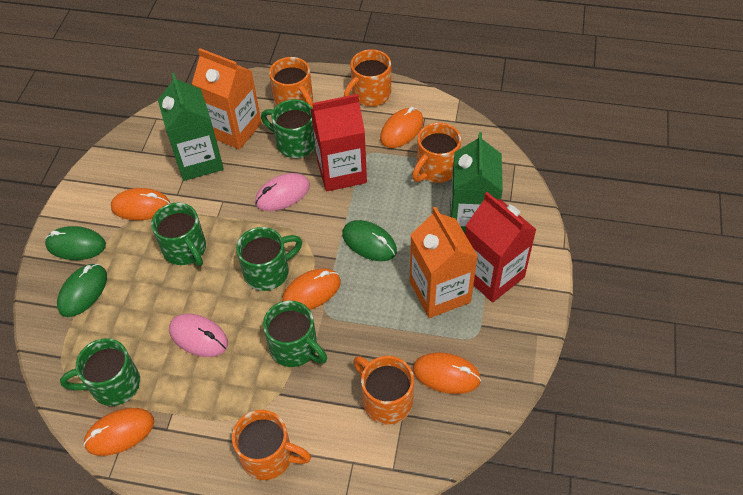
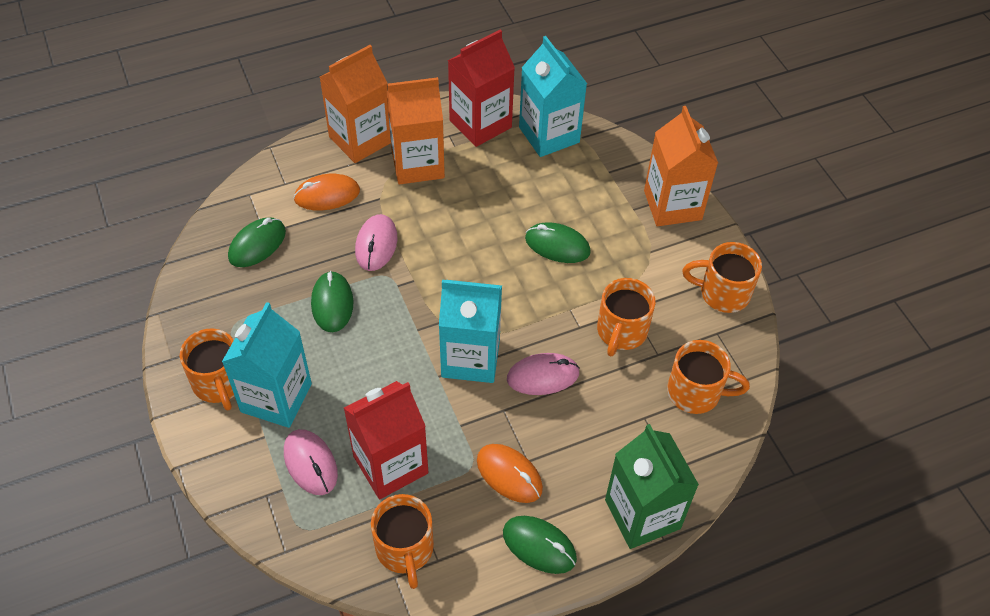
green carton: [158,73,224,181] [450,132,503,233] = 2 -> [605,424,699,549] = 1
green mouse: [45,226,106,260] [57,264,107,317] [342,220,397,261] = 3 -> [228,217,286,267] [311,271,354,332] [503,516,577,574] [525,223,591,263] = 4
green mug: [60,338,140,406] [151,203,206,266] [236,227,302,291] [261,99,315,158] [263,300,327,367] = 5 -> none = 0
orange carton: [192,48,262,149] [410,207,478,318] = 2 -> [320,45,391,163] [386,77,445,184] [644,106,718,226] = 3
orange mouse: [83,408,154,456] [111,188,170,220] [282,268,341,310] [380,107,423,148] [413,353,481,394] = 5 -> [293,174,360,210] [477,444,543,503] = 2
pink mouse: [169,314,228,357] [255,173,310,211] = 2 -> [284,429,338,495] [355,214,397,271] [507,353,580,395] = 3
turquoise carton: none = 0 -> [222,302,312,428] [439,280,502,383] [519,36,587,157] = 3

